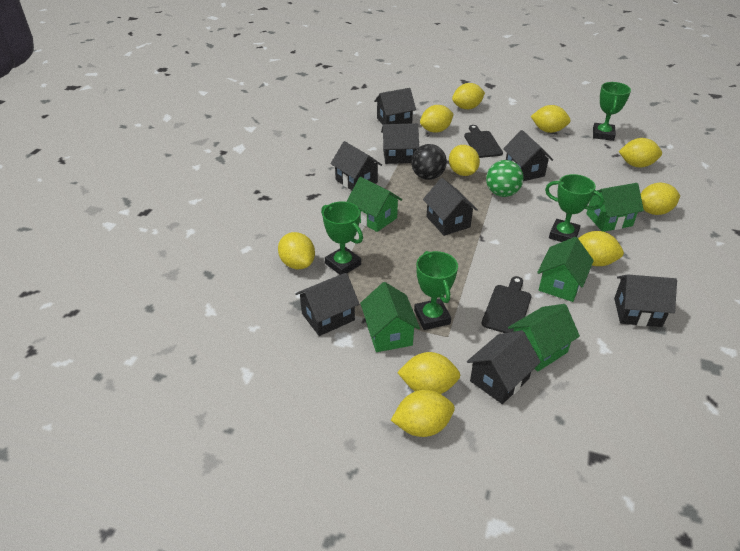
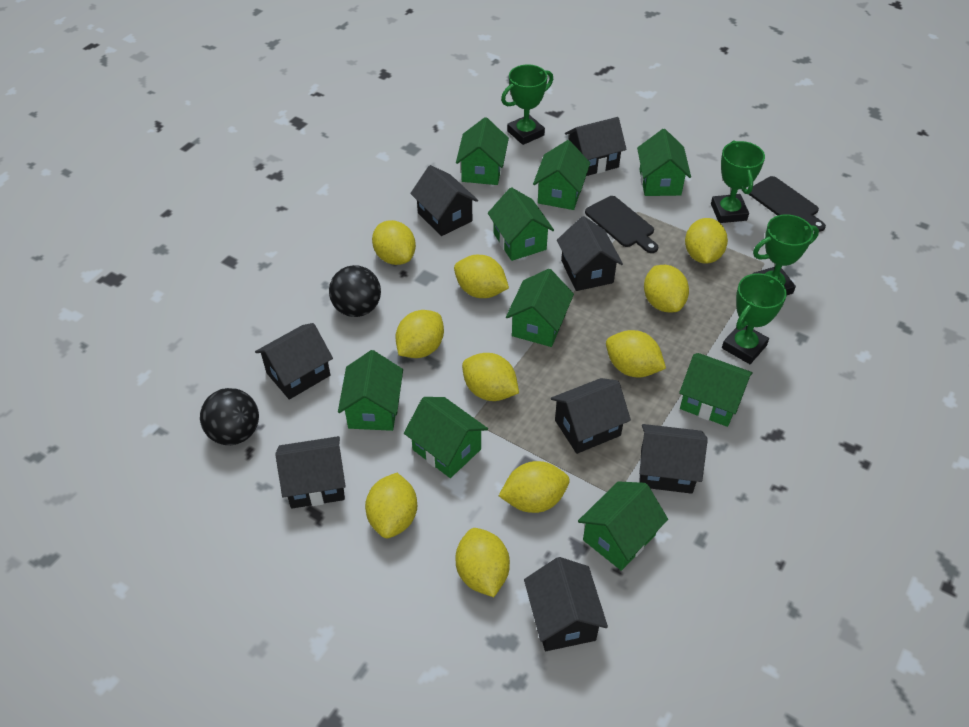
black ball: [411,144,447,180] = 1 -> [200,388,259,445] [329,265,381,317] = 2
green ball: [486,160,524,197] = 1 -> none = 0
green house: [347,177,402,232] [360,282,420,352] [508,304,580,372] [537,237,594,302] [586,183,644,232] = 5 -> [338,350,403,431] [404,397,488,478] [456,117,509,185] [488,187,554,261] [506,269,574,347] [533,140,590,210] [578,481,668,571] [637,129,691,196] [679,353,753,427] = 9

